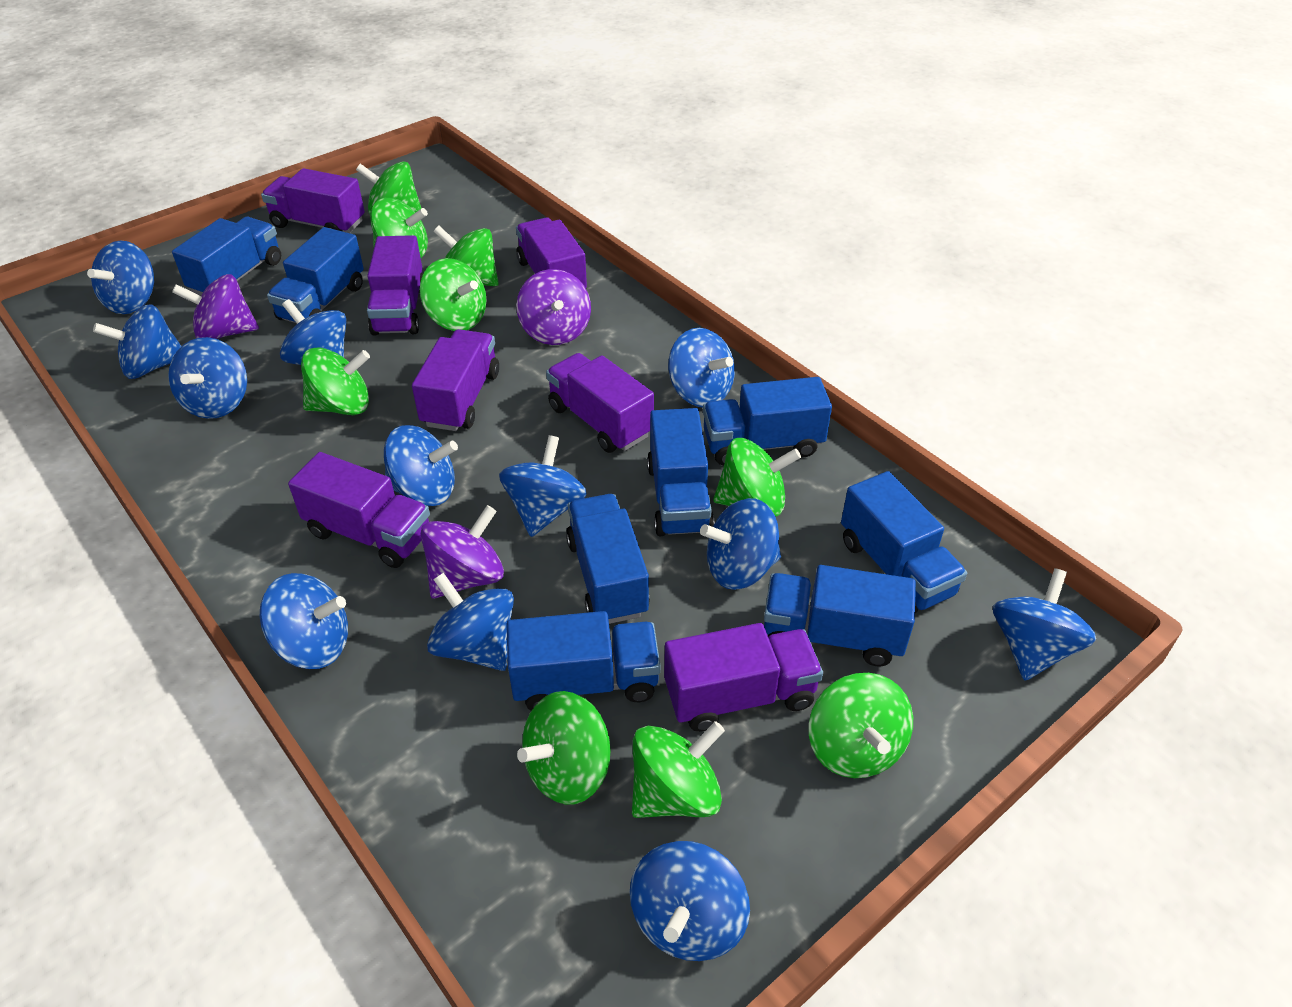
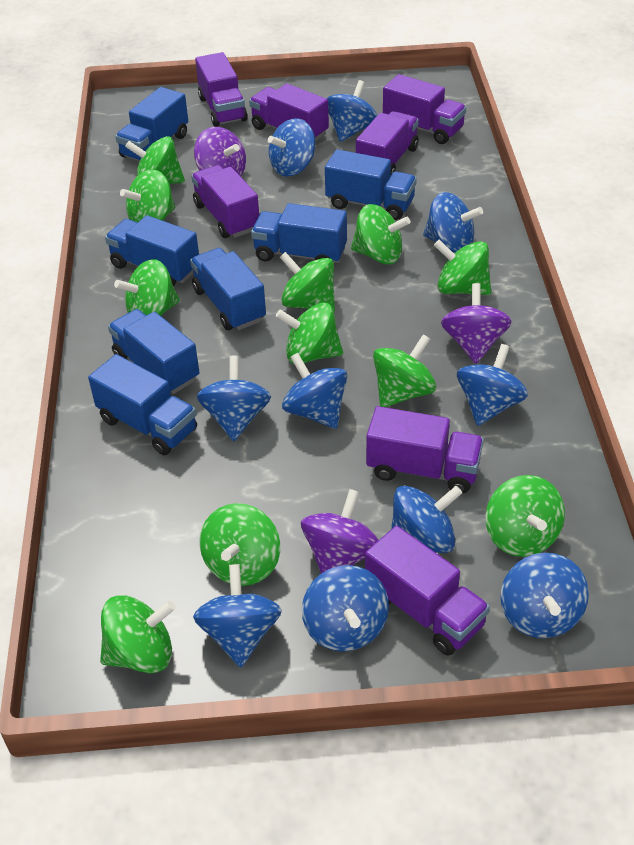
blue spinning top: [87,241,155,314] [93,304,181,379] [168,337,247,419] [260,573,348,669] [280,299,347,365] [384,425,458,506] [427,572,514,671] [499,435,587,537] [630,841,750,961] [668,328,735,407] [700,498,781,590] [993,568,1096,681] = 12 -> [193,564,282,667] [197,356,271,441] [268,118,315,177] [282,353,347,429] [302,565,389,652] [327,80,377,142] [391,485,462,553] [423,192,483,253] [457,344,528,426] [500,553,589,638] = 10
blue truck: [172,217,281,296] [267,227,364,323] [506,611,660,711] [566,494,650,624] [647,408,714,536] [703,377,832,466] [764,565,916,667] [841,471,967,613] = 8 -> [88,354,197,455] [105,215,199,286] [108,309,199,394] [115,87,188,161] [190,248,266,330] [251,203,347,263] [325,149,417,220] = 7
green spinning top: [301,347,370,415] [356,161,421,215] [370,198,428,258] [420,258,486,331] [433,226,499,286] [517,691,611,805] [632,721,725,818] [713,438,801,517] [809,673,913,778] = 9 -> [100,595,175,673] [114,259,180,316] [120,169,175,222] [125,136,185,184] [200,503,280,586] [276,302,343,364] [280,252,335,312] [351,204,410,264] [373,334,436,407] [434,240,491,295] [486,475,565,557] = 11

